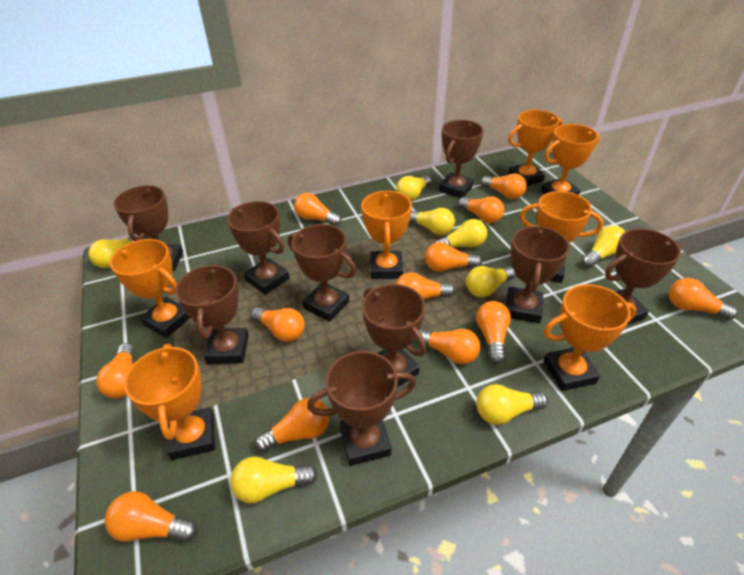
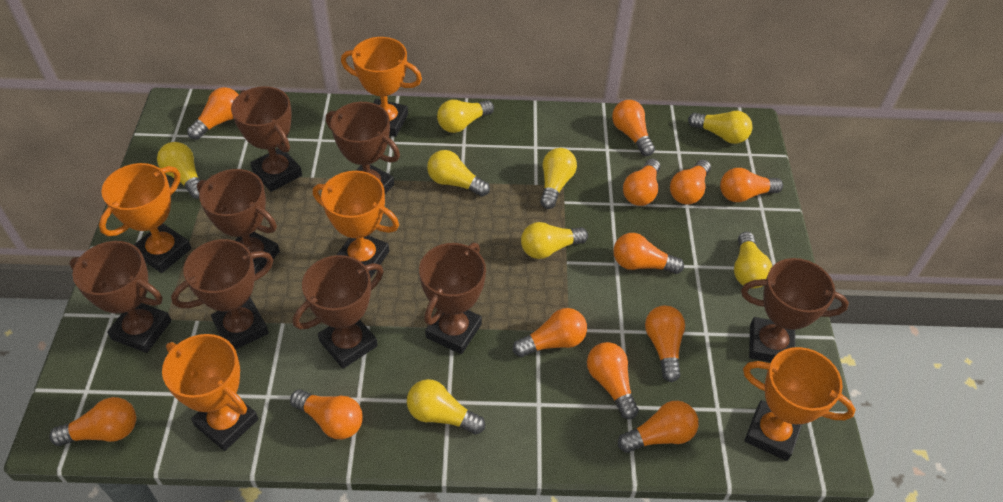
brown trophy: [113,185,183,271] [175,264,249,364] [227,201,289,295] [288,224,356,322] [307,351,416,466] [362,284,426,388] [439,120,484,198] [506,226,570,323] [605,229,681,325] = 9 -> [69,241,171,353] [171,239,274,350] [197,169,280,274] [231,86,302,192] [293,255,384,369] [326,102,400,194] [419,243,486,354] [741,258,849,362] = 8
orange trophy: [110,239,190,338] [124,344,215,460] [361,191,412,279] [508,110,563,186] [519,191,604,283] [541,124,599,195] [544,284,636,391] = 7 -> [99,163,192,273] [162,334,258,451] [313,171,399,279] [341,37,422,137] [743,347,856,461] = 5

